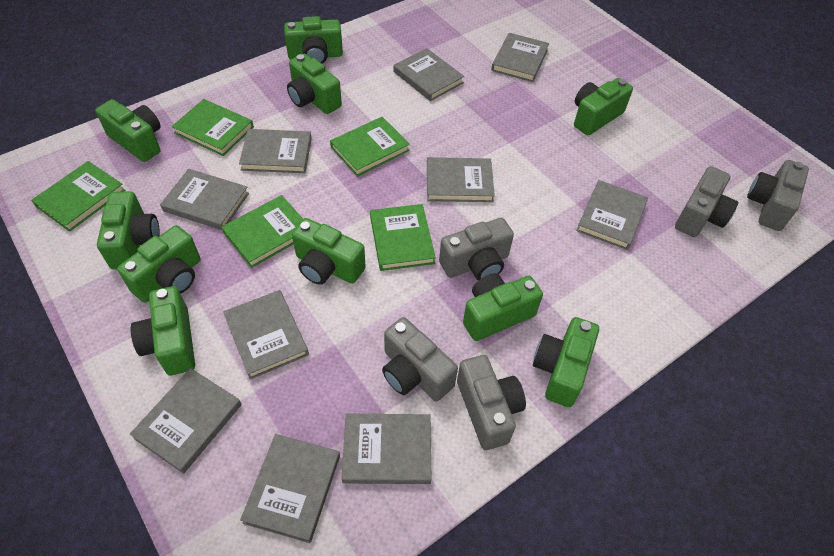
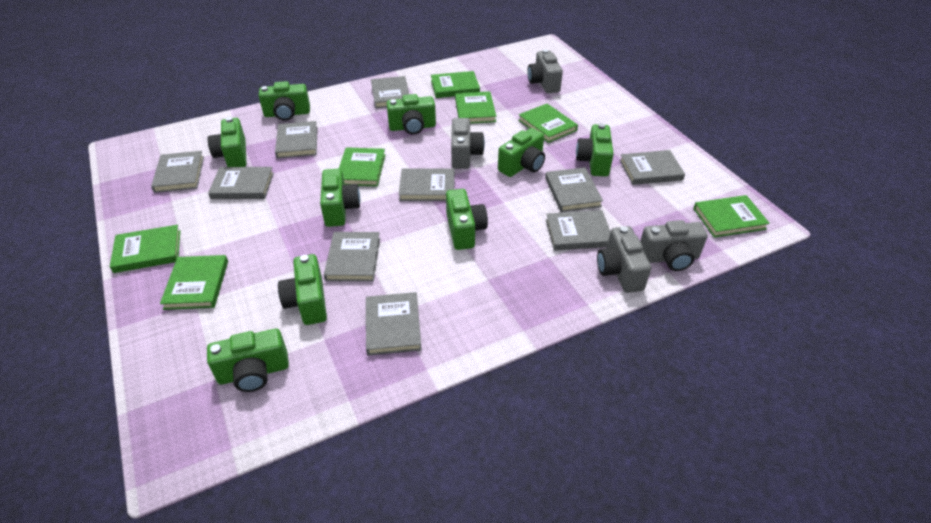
green book: [31,161,125,232] [172,99,254,156] [222,195,303,268] [330,117,410,177] [370,204,436,271] = 5 -> [110,225,180,273] [160,255,228,310] [339,147,385,187] [431,71,480,98] [455,91,496,124] [518,104,578,143] [693,195,770,238] = 7
green camera: [95,99,161,162] [97,191,160,270] [117,225,201,303] [131,286,195,375] [284,16,343,64] [287,54,342,114] [292,218,366,285] [463,273,543,341] [533,317,599,407] [574,78,633,135] = 10 -> [207,117,246,167] [207,329,289,392] [258,81,310,121] [278,254,327,325] [320,169,360,227] [387,94,436,134] [446,189,488,250] [498,128,545,177] [576,123,614,176] = 9
grey camera: [382,317,458,401] [439,218,514,281] [457,355,526,450] [675,166,738,237] [747,160,809,231] = 5 -> [451,118,485,169] [527,49,563,93] [597,226,651,293] [640,220,708,271] = 4

